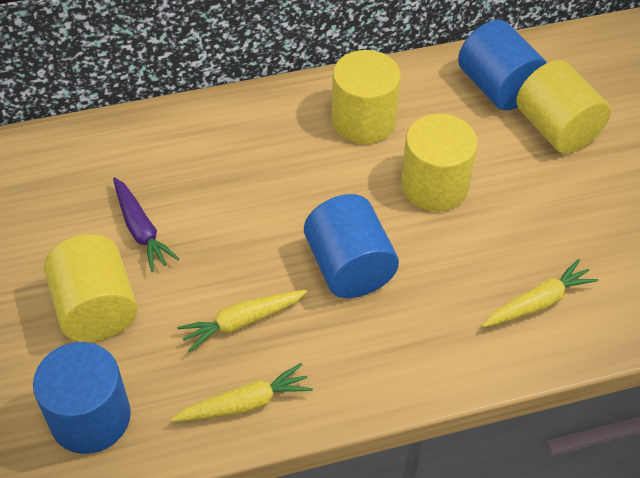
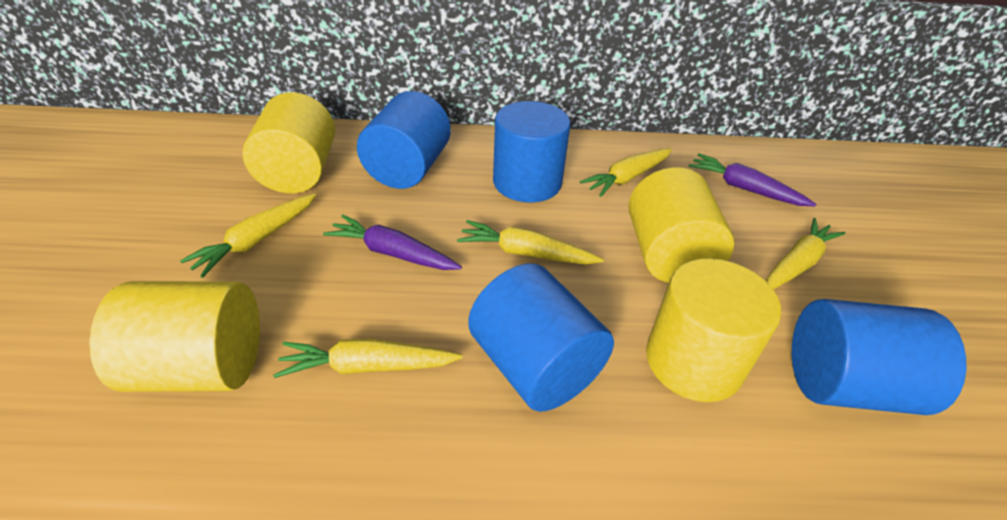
blue cylinder: [33,342,131,454] [304,194,399,298] [458,20,547,110] = 3 -> [357,91,451,189] [468,263,614,412] [493,101,571,203] [792,299,966,415] = 4
purple carrot: [113,177,179,272] = 1 -> [323,215,462,270] [688,153,817,207] = 2
yellow carrot: [171,363,313,422] [177,290,308,352] [482,259,598,327] = 3 -> [180,193,316,278] [273,339,462,378] [457,220,604,264] [580,148,672,197] [766,218,845,290] = 5

